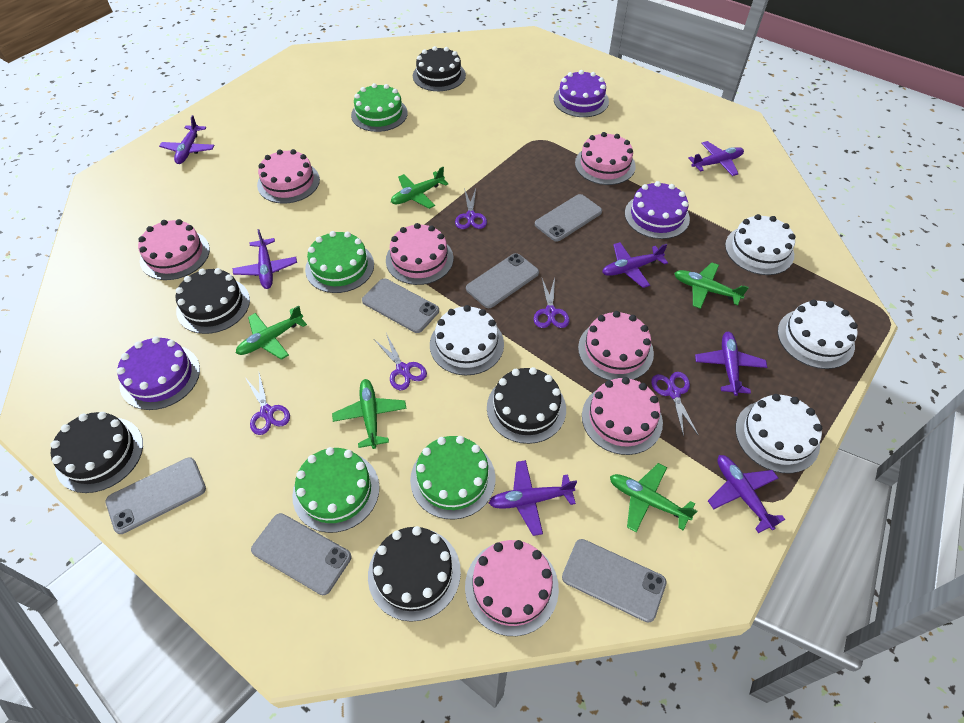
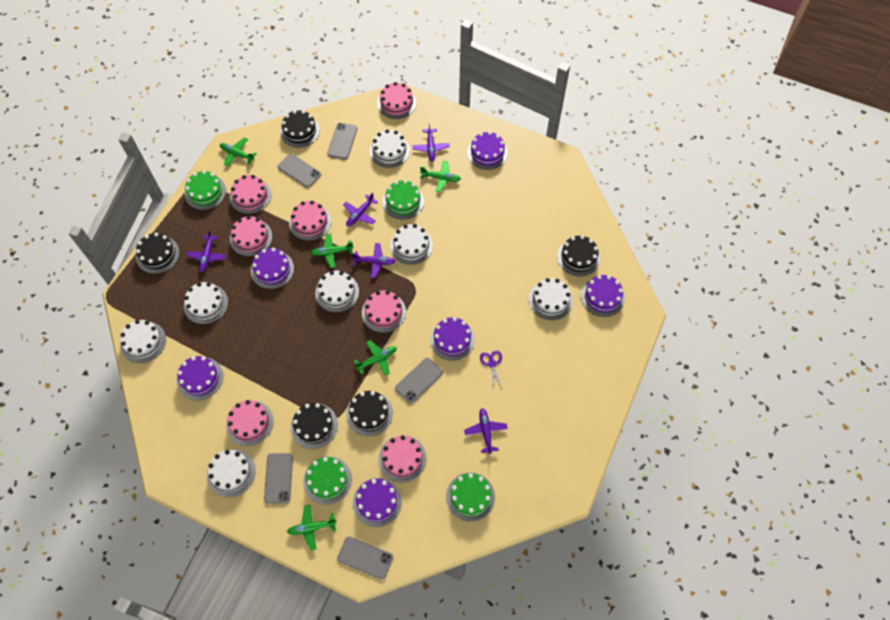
grey phone: [106,457,206,534] [251,513,351,595] [362,279,439,333] [466,253,539,308] [535,194,602,242] [562,539,666,623] = 6 -> [264,453,293,504] [278,154,321,188] [327,123,358,160] [337,537,393,580] [395,358,443,403] = 5
purple cake: [117,336,200,410] [554,70,609,117] [625,181,690,239] = 3 -> [177,356,223,400] [251,248,294,289] [353,478,402,527] [430,317,475,361] [467,131,508,170] [581,275,625,317] = 6
purple plane: [159,115,215,164] [233,229,297,289] [489,460,577,536] [602,242,668,288] [688,141,744,176] [695,332,767,396] [708,455,785,533] = 7 -> [187,230,226,273] [343,192,378,227] [352,243,396,278] [413,123,450,162] [464,408,508,454] = 5
purple scissors: [246,373,290,435] [375,333,427,390] [455,188,487,229] [534,278,569,328] [651,372,698,437] = 5 -> [480,350,502,389] = 1
white cake: [430,305,504,375] [725,214,796,275] [735,394,822,473] [778,300,858,369] = 4 -> [120,320,166,363] [184,282,228,324] [207,449,256,497] [315,271,359,312] [370,129,410,168] [390,224,433,265] [529,278,573,320] = 7

